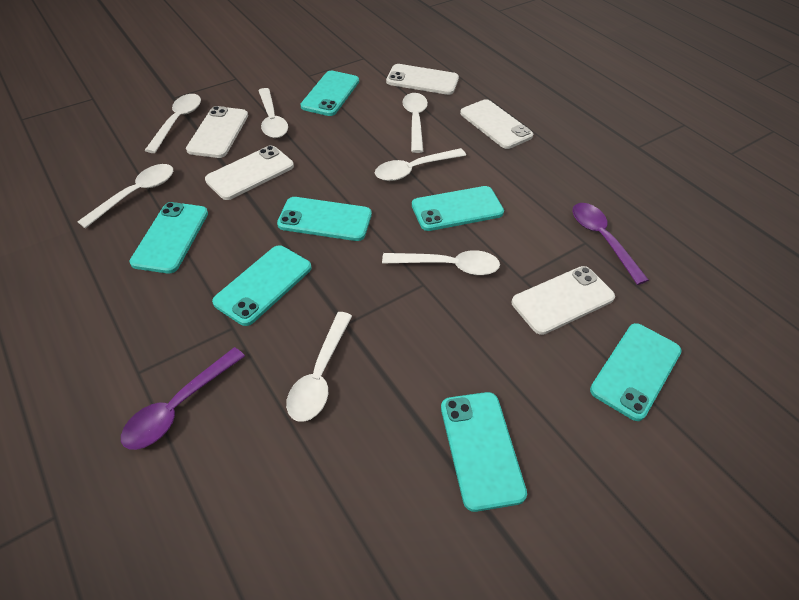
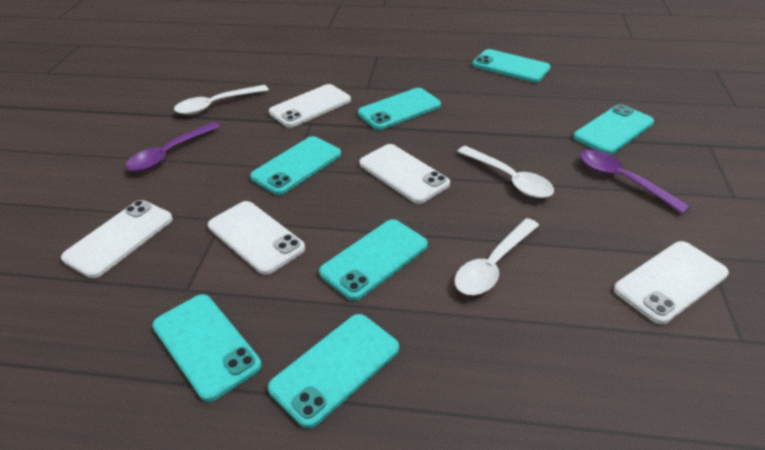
white spoon: [77,164,173,229] [144,94,201,153] [258,88,288,138] [286,312,352,422] [375,148,466,181] [382,250,500,275] [402,93,428,153] = 7 -> [174,85,269,115] [455,218,539,295] [457,146,554,198] = 3

